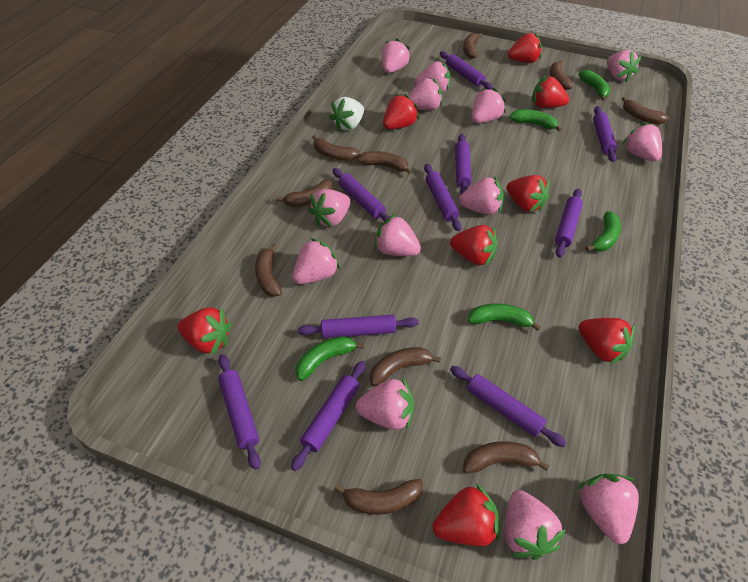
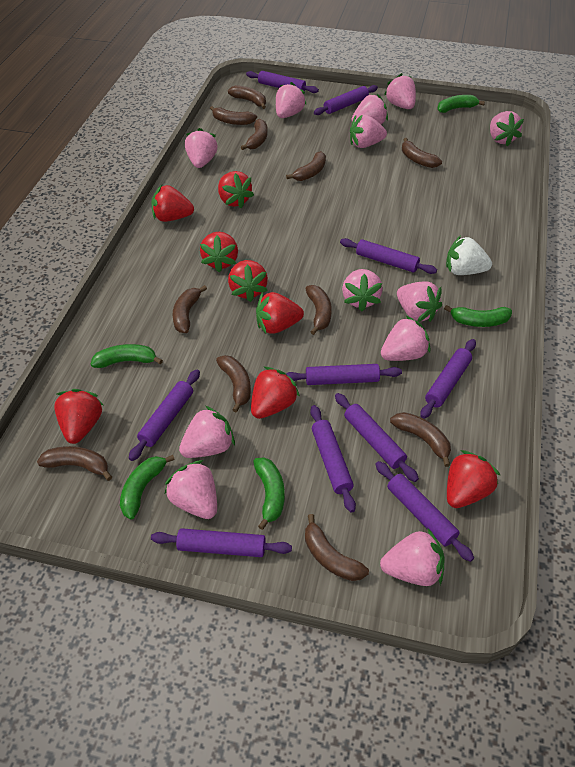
brown banana: [255,244,282,297] [276,180,333,207] [313,135,361,161] [334,479,423,515] [357,151,412,175] [370,347,441,387] [463,33,482,59] [463,441,549,474] [550,61,573,90] [622,97,670,124] = 10 -> [37,446,112,481] [173,285,207,333] [210,106,257,125] [216,355,251,412] [228,85,266,109] [241,119,267,150] [286,151,326,181] [305,285,332,335] [305,514,369,581] [390,412,451,467] [402,138,442,168] = 11
pink strawberry: [292,238,340,284] [308,189,351,227] [356,377,414,430] [374,214,421,256] [382,39,410,73] [408,77,442,110] [415,61,450,93] [459,177,504,215] [472,88,506,123] [504,490,566,560] [577,473,639,544] [607,50,641,82] [623,122,662,162] = 13 -> [165,460,217,519] [179,406,235,458] [185,128,218,168] [276,82,307,118] [342,269,383,312] [350,114,387,148] [352,94,388,125] [380,529,445,586] [381,315,430,361] [384,73,416,109] [397,282,442,322] [490,111,524,146] = 12

